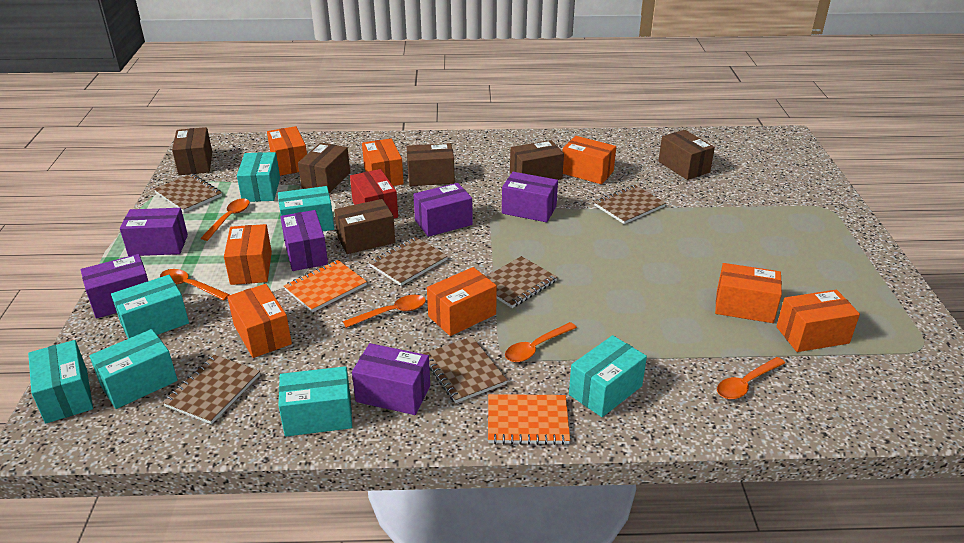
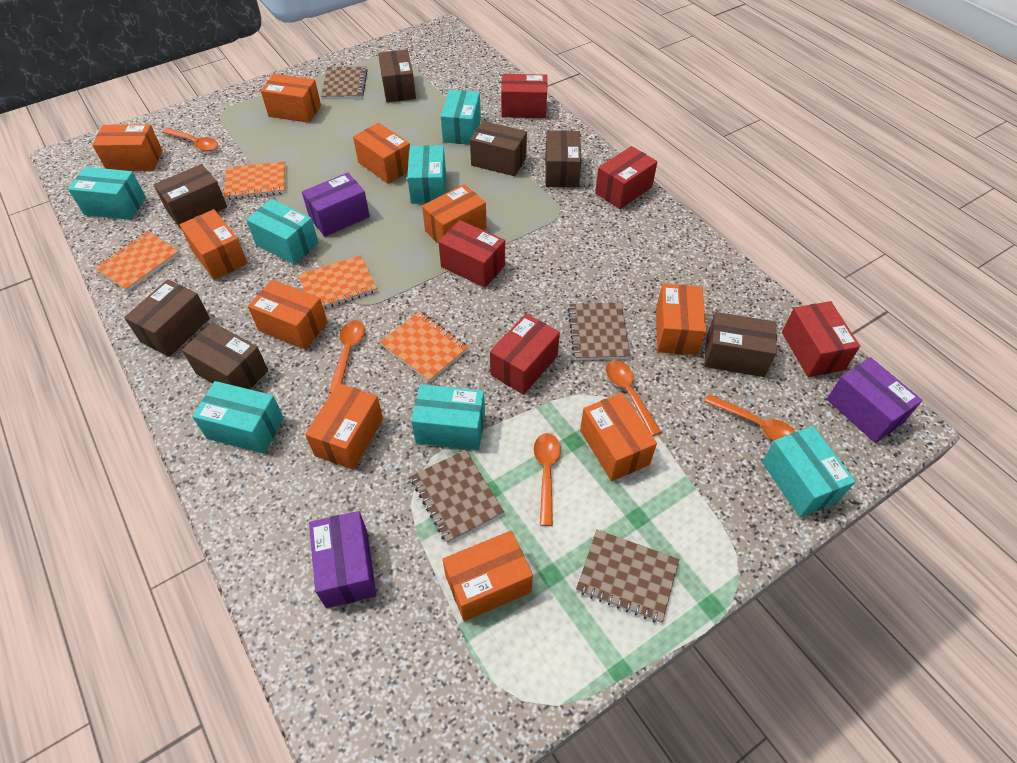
brown box: [172,127,212,175] [298,142,350,194] [334,199,395,254] [406,143,455,186] [510,140,564,180] [658,130,715,180] = 6 -> [124,279,210,357] [154,164,227,228] [182,322,268,389] [378,50,416,102] [470,121,527,176] [545,130,582,188] [704,312,777,377] = 7
brown notebook: [154,174,222,212] [163,355,260,424] [369,237,448,286] [423,337,507,403] [486,256,557,308] [594,185,666,224] = 6 -> [321,67,368,99] [411,449,504,544] [568,303,631,360] [576,530,679,623] = 4
orange box: [224,224,272,285] [227,284,292,358] [267,126,307,176] [362,138,404,186] [427,267,497,336] [562,136,616,184] [715,263,782,323] [776,290,860,352] = 8 -> [92,124,163,171] [180,209,248,280] [248,280,328,350] [261,74,321,123] [305,383,383,470] [353,123,410,184] [422,184,487,244] [442,530,533,621] [580,393,657,481] [656,284,706,355] = 10
orange notebook: [284,260,367,312] [488,394,570,445] = 2 -> [94,231,180,292] [224,161,286,200] [298,255,377,309] [380,311,468,382] = 4
purple box: [81,254,148,319] [120,208,188,256] [280,210,328,271] [352,343,430,415] [413,183,473,237] [502,172,558,222] = 6 -> [302,173,370,237] [309,511,376,608] [826,357,922,443] = 3
red box: [350,169,398,218] = 1 -> [438,220,505,288] [490,314,560,395] [501,74,547,118] [595,146,657,209] [782,301,860,377] = 5

